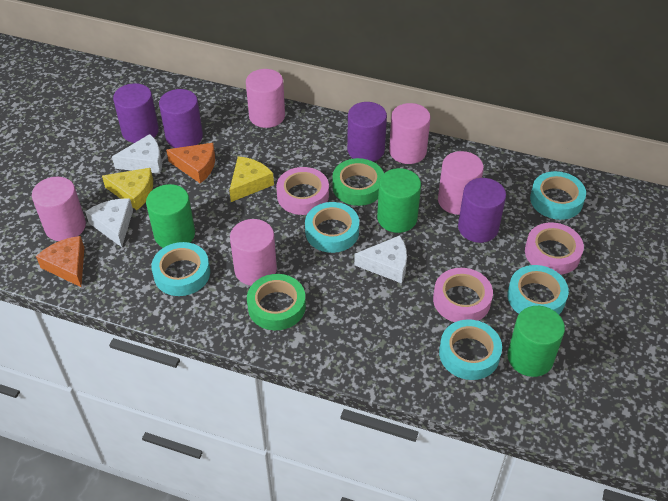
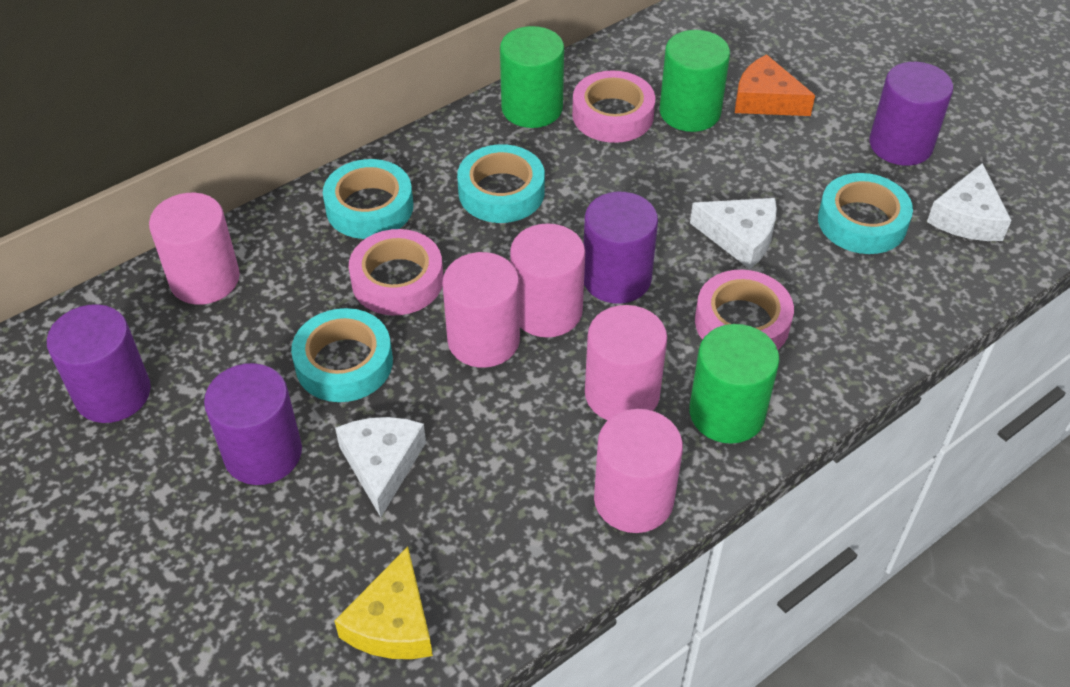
green tape: [247,274,306,330] [332,158,384,206] = 2 -> none = 0
orange cheese: [36,236,84,287] [166,143,215,184] = 2 -> [735,54,815,116] = 1
turquoise tape: [151,242,210,296] [305,202,359,253] [439,319,502,380] [507,265,569,314] [530,171,586,220] = 5 -> [291,308,393,402] [323,159,413,239] [457,144,545,223] [818,173,913,254] = 4
yellow cheese: [102,168,153,210] [229,156,274,202] = 2 -> [334,547,433,659] = 1

